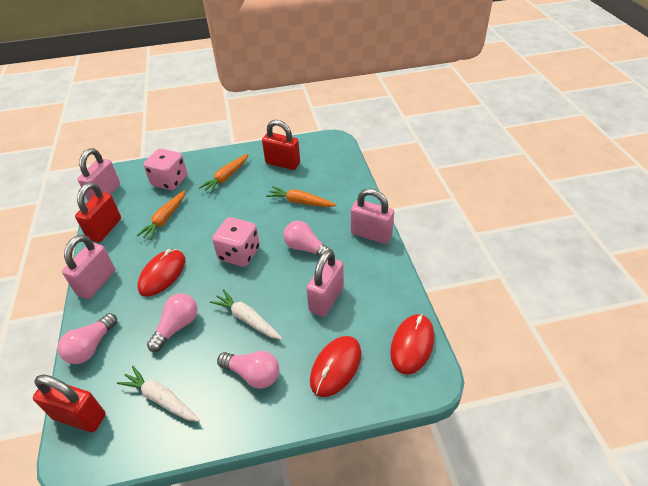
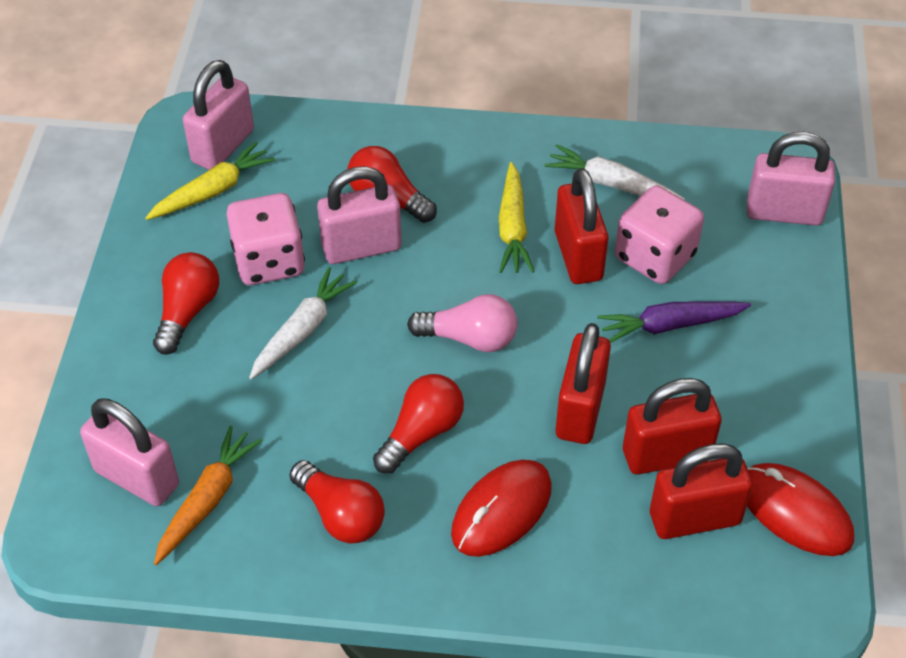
orange carrot: [136,190,185,240] [199,154,249,193] [266,186,337,207] = 3 -> [154,426,263,565] = 1
pink light bulb: [58,313,117,364] [147,293,197,352] [217,351,279,389] [283,221,333,257] = 4 -> [407,294,517,352] = 1
purple carrot: none = 0 -> [597,301,751,343] = 1
red light bulb: none = 0 -> [153,252,219,355] [289,460,385,543] [347,146,437,223] [373,374,464,474] = 4
red mouse: [137,249,185,297] [310,336,361,397] [390,314,434,375] = 3 -> [451,460,552,557] [747,463,854,556] = 2
red padlock: [33,374,106,432] [75,182,121,242] [262,120,300,170] = 3 -> [555,168,608,284] [556,323,611,444] [623,378,722,475] [650,443,753,539] = 4
yellow carrot: none = 0 -> [146,141,275,220] [499,162,535,273] = 2

